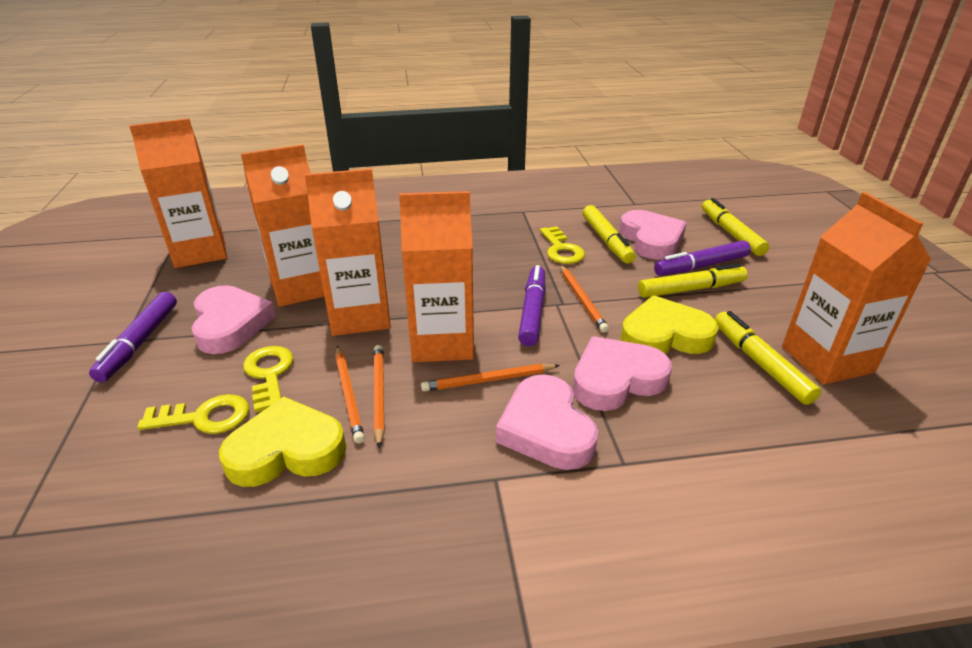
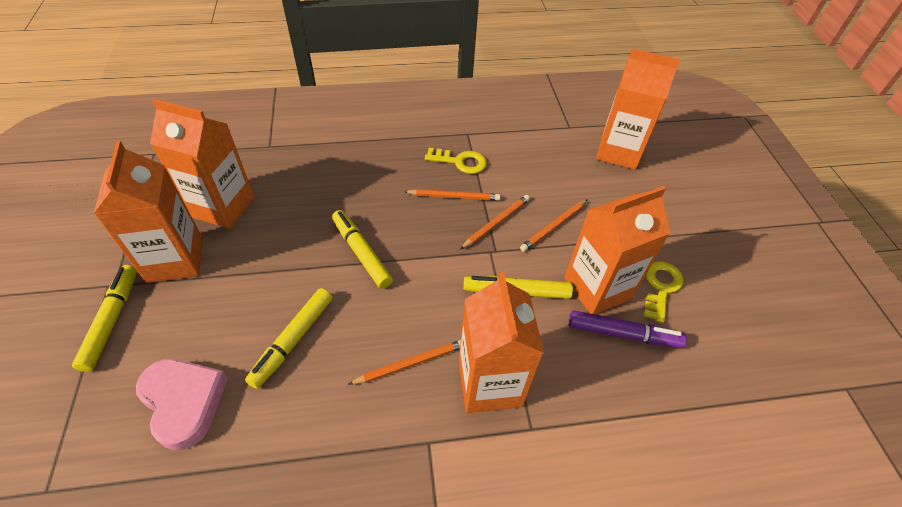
pink heart: [191,285,276,354] [496,374,598,470] [573,336,672,411] [619,210,687,260] = 4 -> [136,359,228,450] = 1
purple marker: [89,292,177,382] [518,265,545,346] [654,240,751,276] = 3 -> [569,310,687,348] = 1
yellow heart: [219,397,346,487] [621,295,719,354] = 2 -> none = 0
yellow key: [137,394,249,434] [243,346,294,413] [540,226,585,264] = 3 -> [425,148,487,174] [643,261,683,323] = 2

